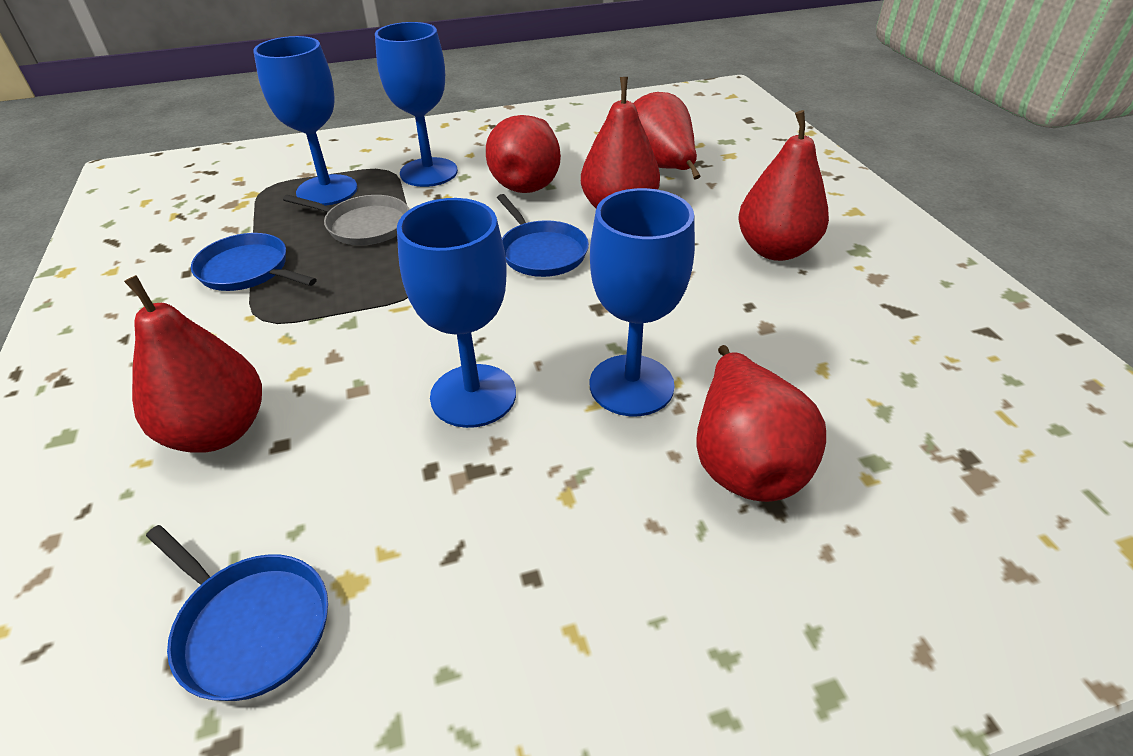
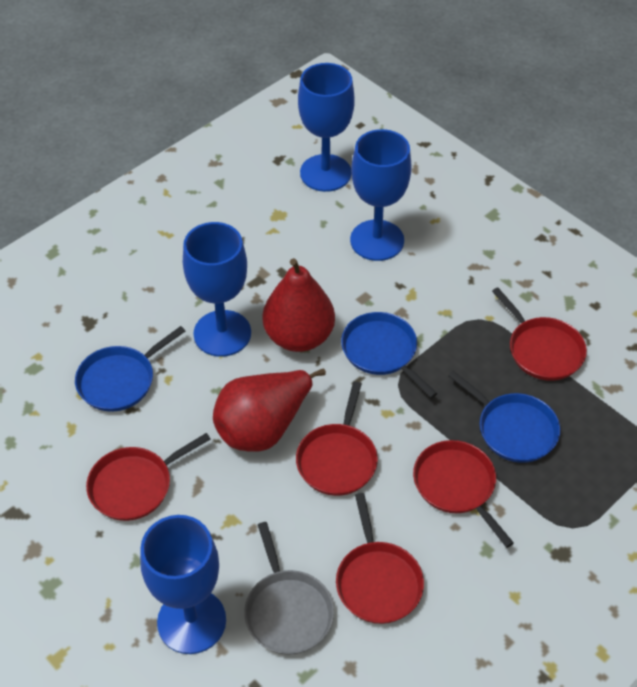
red pan: none = 0 -> [86,433,211,521] [296,381,378,496] [336,493,424,624] [413,440,514,548] [492,287,587,381] = 5
red pear: [124,275,262,453] [486,115,561,193] [581,77,660,208] [633,92,701,180] [696,345,826,502] [738,110,829,261] = 6 -> [213,369,326,452] [263,258,335,352] = 2

